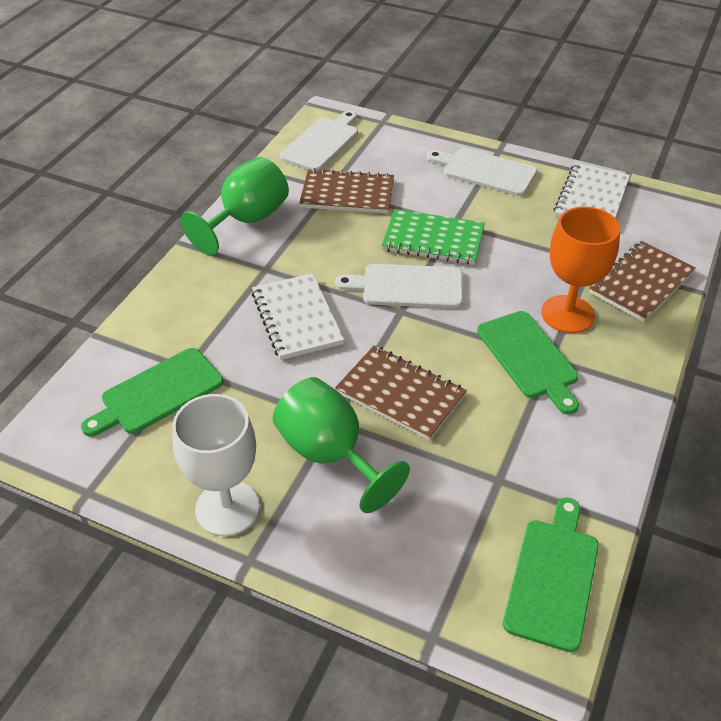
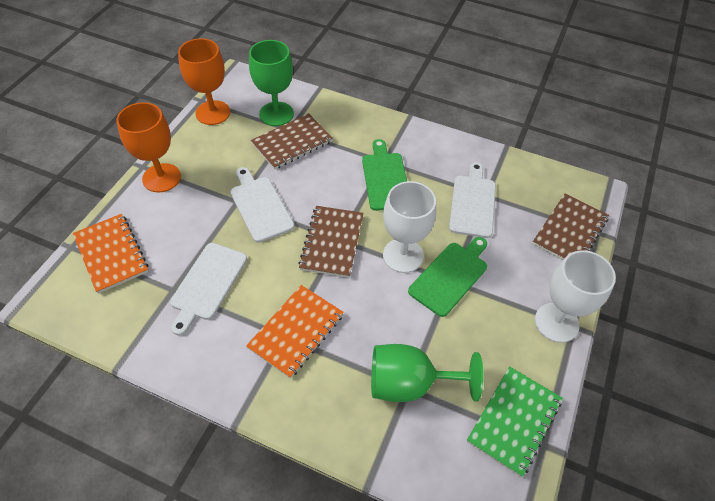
green cutting board: [81,348,223,437] [477,311,579,414] [503,497,599,652] = 3 -> [362,139,407,211] [408,237,487,317] = 2
orange goblet: [541,206,620,333] = 1 -> [116,102,181,192] [178,38,230,125] = 2
orange notebook: none = 0 -> [73,214,149,294] [246,285,344,379] = 2
white goblet: [172,394,260,536] = 1 -> [383,181,436,273] [535,250,616,343] = 2
white notebook: [252,273,344,360] [553,163,630,218] = 2 -> none = 0

